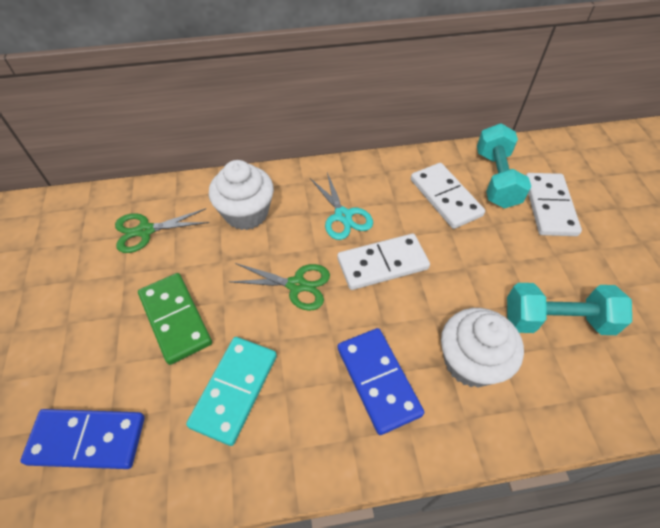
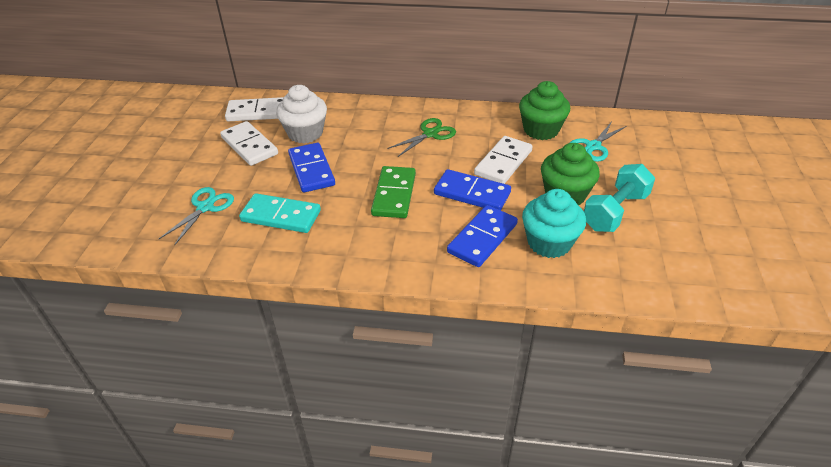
blue domino: [20,409,145,469] [338,328,424,435] = 2 -> [288,143,335,193] [434,169,511,210] [447,205,518,267] = 3
green cupcake: none = 0 -> [519,81,570,140] [541,143,600,205] = 2
green scissors: [115,208,209,253] [229,263,330,311] = 2 -> [387,118,456,157] = 1
turquoise cupcake: none = 0 -> [522,189,586,258] = 1
turquoise dumbbell: [477,123,531,208] [507,283,632,335] = 2 -> [584,164,655,232] = 1
turquoise scissors: [310,173,373,240] = 1 -> [159,187,234,246] [570,122,627,162] = 2
white cupcake: [209,160,274,230] [441,308,524,387] = 2 -> [276,85,327,144] = 1

